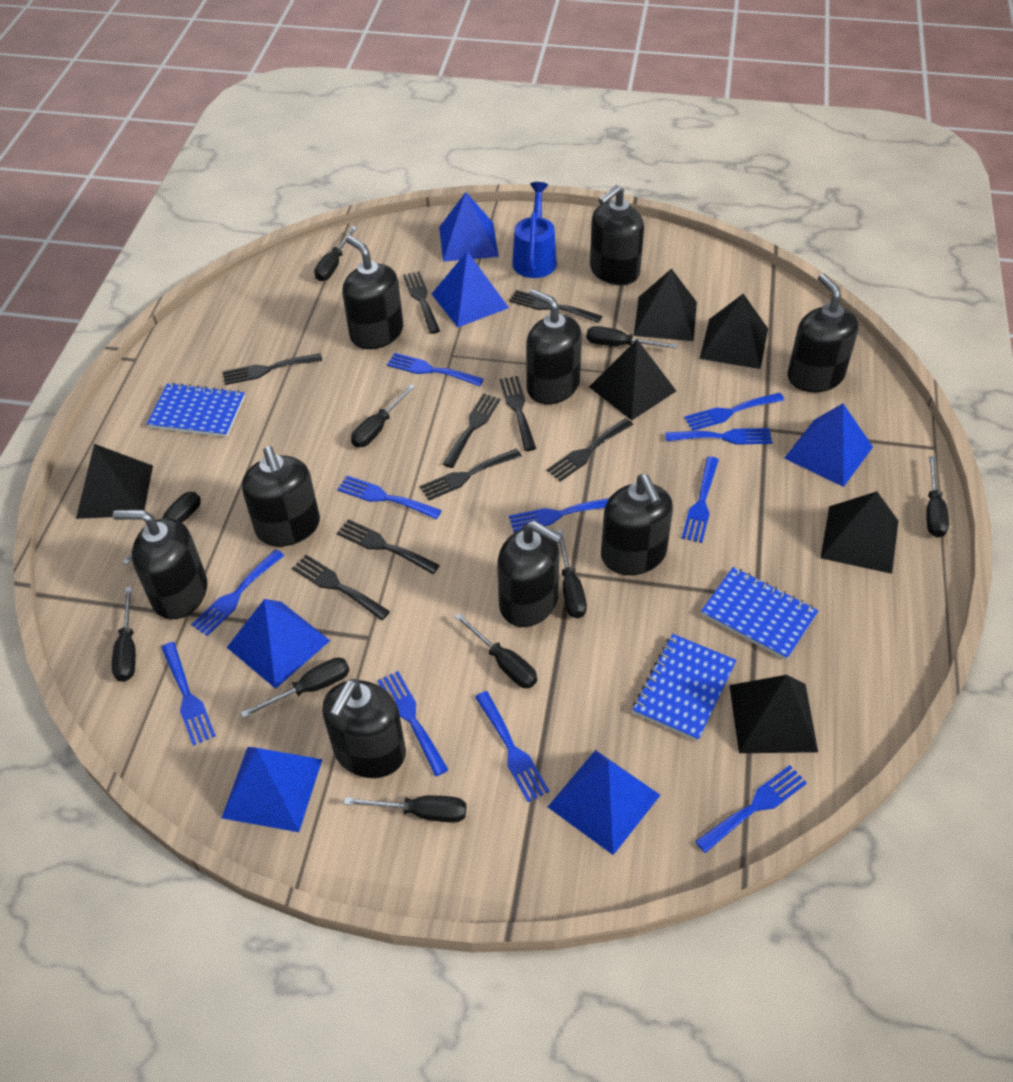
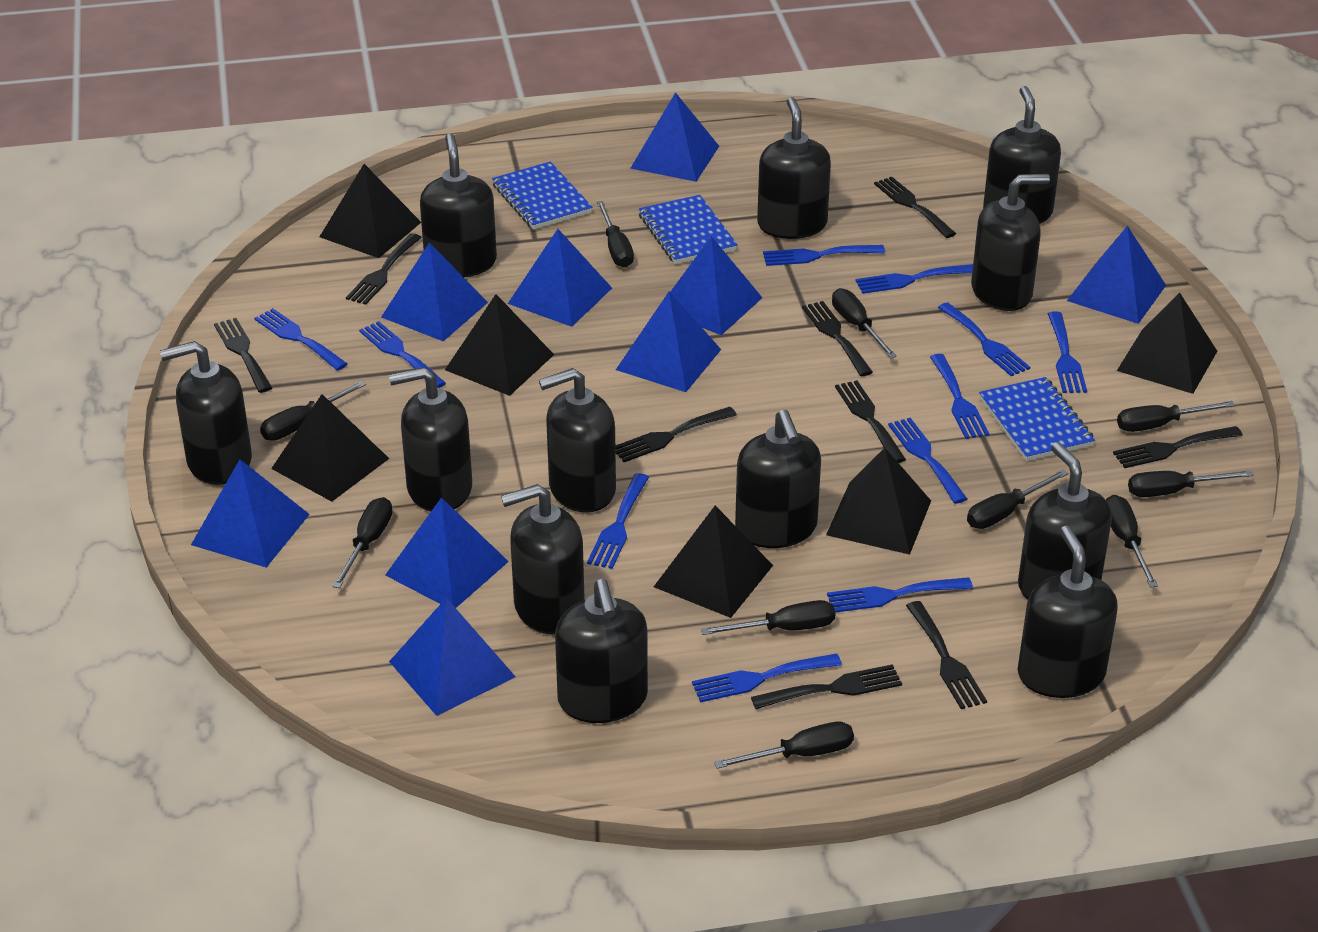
black soap dispenser: [113,510,207,619] [242,446,320,547] [322,679,406,778] [342,235,403,349] [497,521,563,627] [526,289,582,404] [590,185,644,285] [601,474,673,575] [787,273,858,392] = 9 -> [160,341,252,485] [389,367,472,512] [420,133,497,278] [501,484,585,634] [539,368,616,513] [555,579,648,723] [735,410,821,548] [757,97,831,239] [971,174,1050,311] [983,86,1061,224] [1018,442,1112,599] [1018,526,1118,698] = 12
blue pyramid: [221,747,323,832] [227,599,330,689] [432,251,509,328] [439,192,499,262] [548,750,660,855] [784,404,873,487] = 6 -> [191,459,310,568] [381,242,488,341] [385,497,509,608] [389,598,516,716] [508,229,612,327] [616,292,721,392] [630,92,719,182] [670,236,762,335] [1067,226,1166,324] = 9
blue watering can: [512,182,557,278] = 1 -> none = 0

